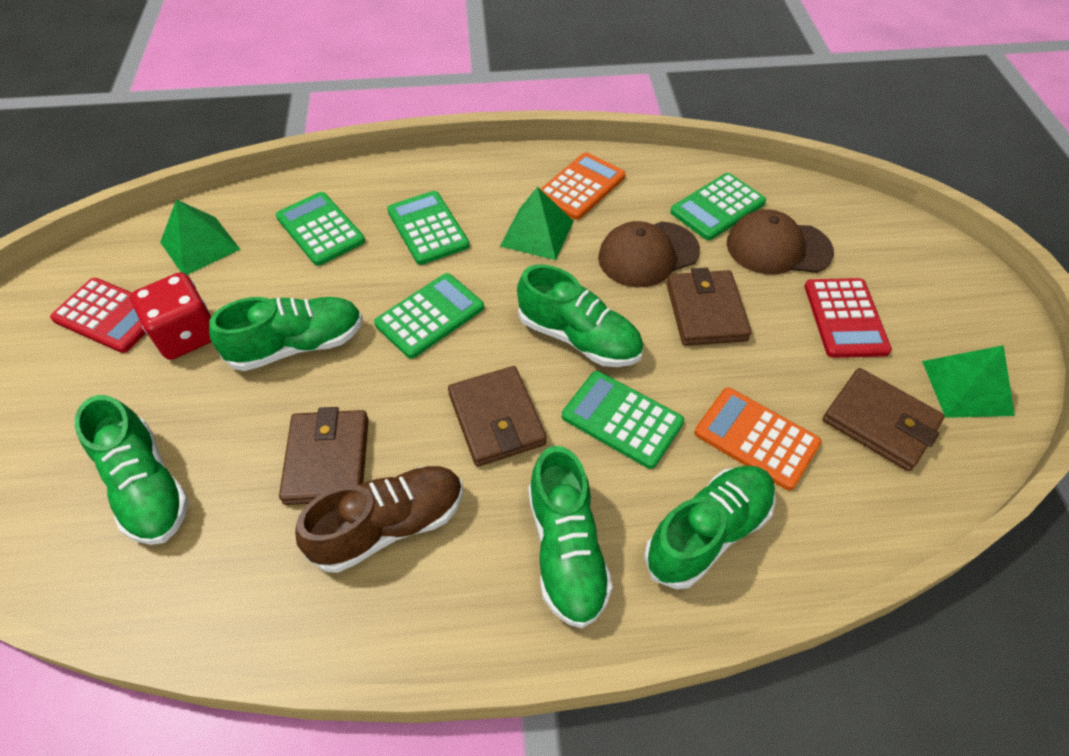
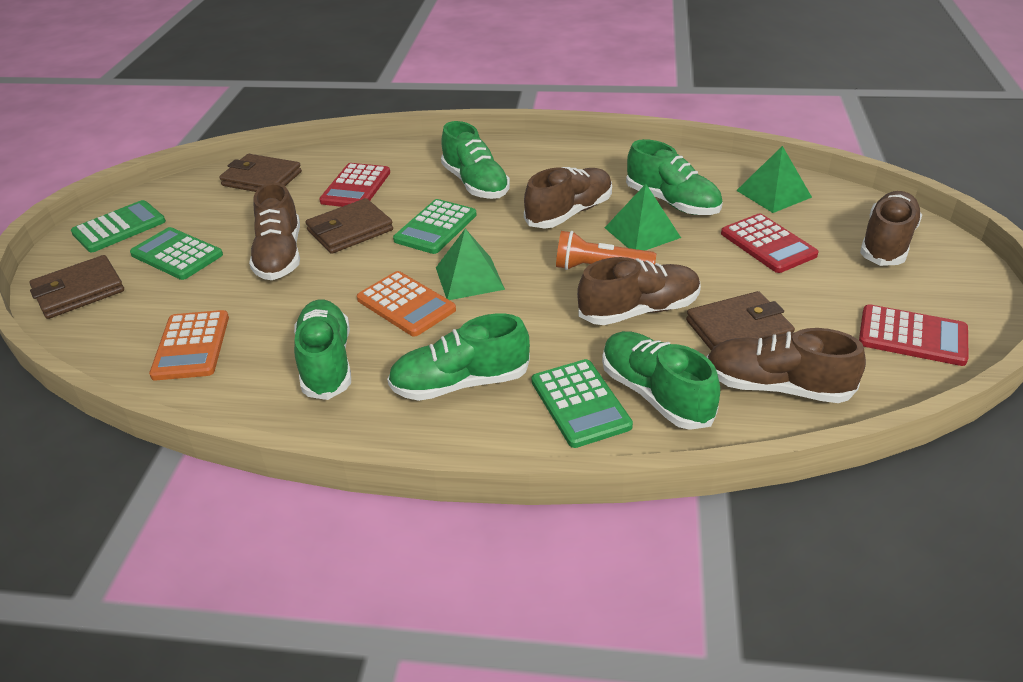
brown cap: [598,221,700,288] [727,209,834,275] = 2 -> none = 0
brown shoe: [295,466,463,573] = 1 -> [249,183,300,280] [524,167,612,229] [577,257,701,325] [707,328,866,403] [860,191,922,266] = 5
green calculator: [276,192,365,266] [374,273,484,359] [387,191,470,265] [562,371,684,469] [670,173,766,240] = 5 -> [71,200,166,252] [130,227,223,280] [393,199,477,254] [531,359,633,448] = 4
orange flashlight: none = 0 -> [556,231,656,270] = 1
red calculator: [50,278,146,353] [805,278,892,358] = 2 -> [319,163,390,207] [721,213,819,273] [859,304,969,366] = 3
red dice: [130,272,211,360] = 1 -> none = 0

